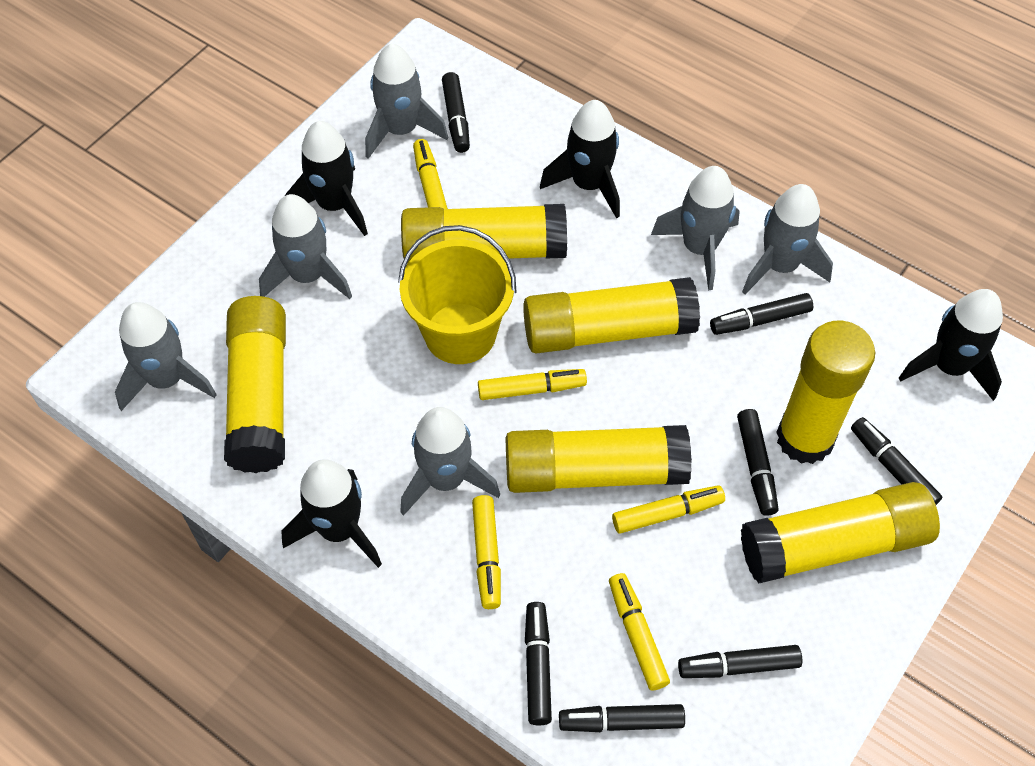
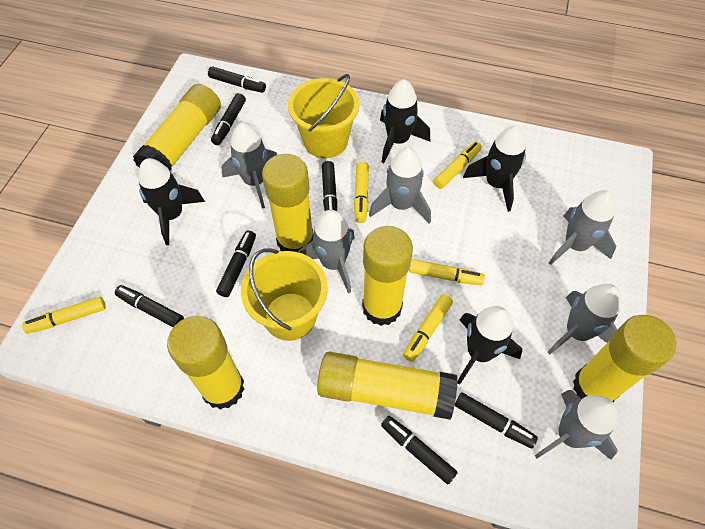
yellow bucket: [398,225,516,364] = 1 -> [241,248,328,341] [288,74,360,158] = 2

